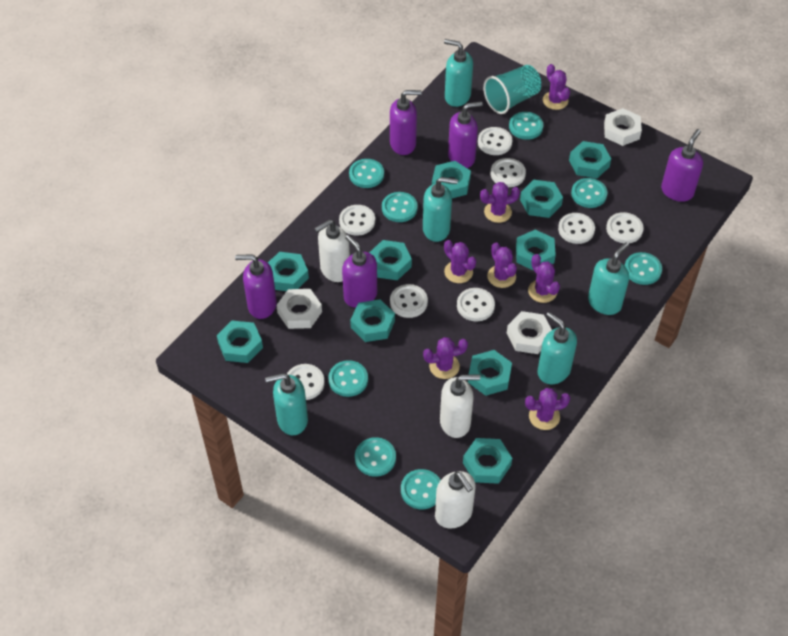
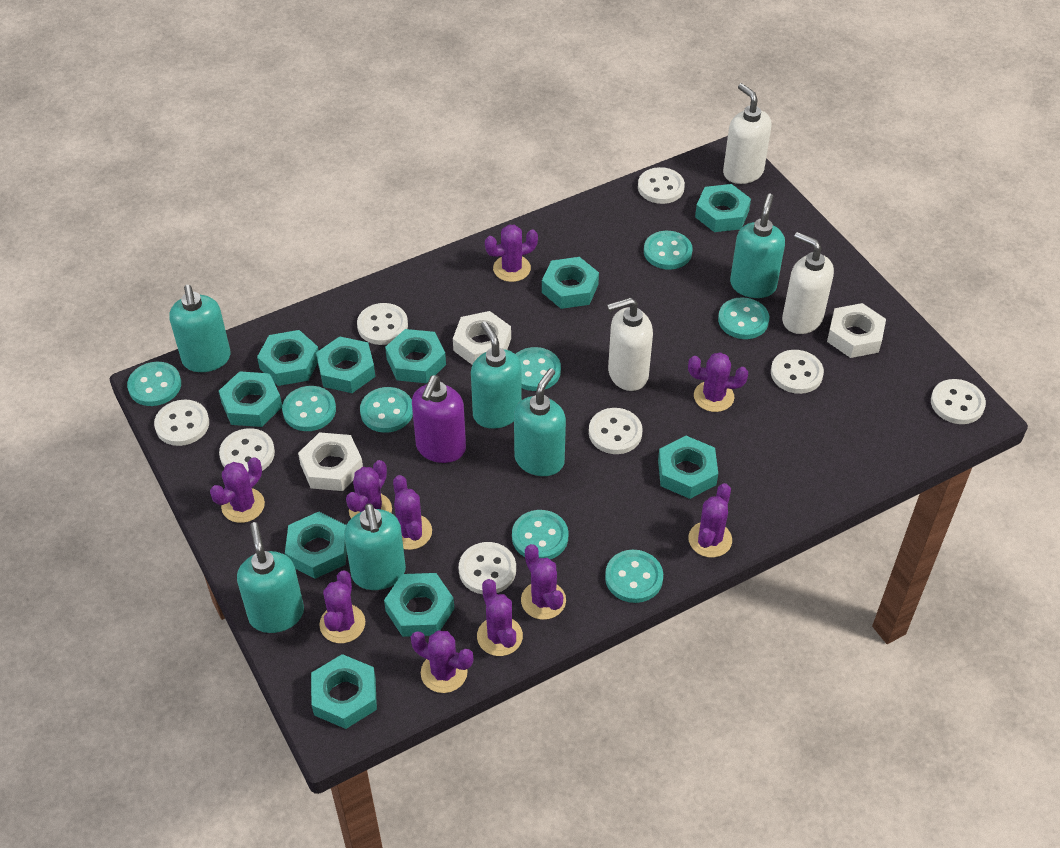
purple cactus: [423,337,468,379] [444,240,476,283] [480,182,520,223] [487,243,517,288] [525,388,570,430] [528,254,560,303] [543,64,570,110] = 7 -> [210,457,265,523] [319,570,365,643] [346,460,392,519] [393,475,432,550] [411,630,473,693] [477,579,523,656] [485,225,538,282] [521,544,566,620] [688,352,748,412] [688,483,732,558] = 10
purple soap dispenser: [235,254,277,319] [342,235,377,308] [390,90,422,155] [448,101,483,168] [661,129,703,202] = 5 -> [412,375,466,463] = 1
turquoise cup: [483,65,541,114] = 1 -> none = 0
turquoise soap dispenser: [265,373,308,435] [423,177,458,242] [444,39,473,107] [537,312,577,384] [588,242,629,315] = 5 -> [169,285,231,372] [237,522,304,633] [344,503,406,590] [471,322,522,429] [514,368,566,476] [730,193,785,298] = 6

